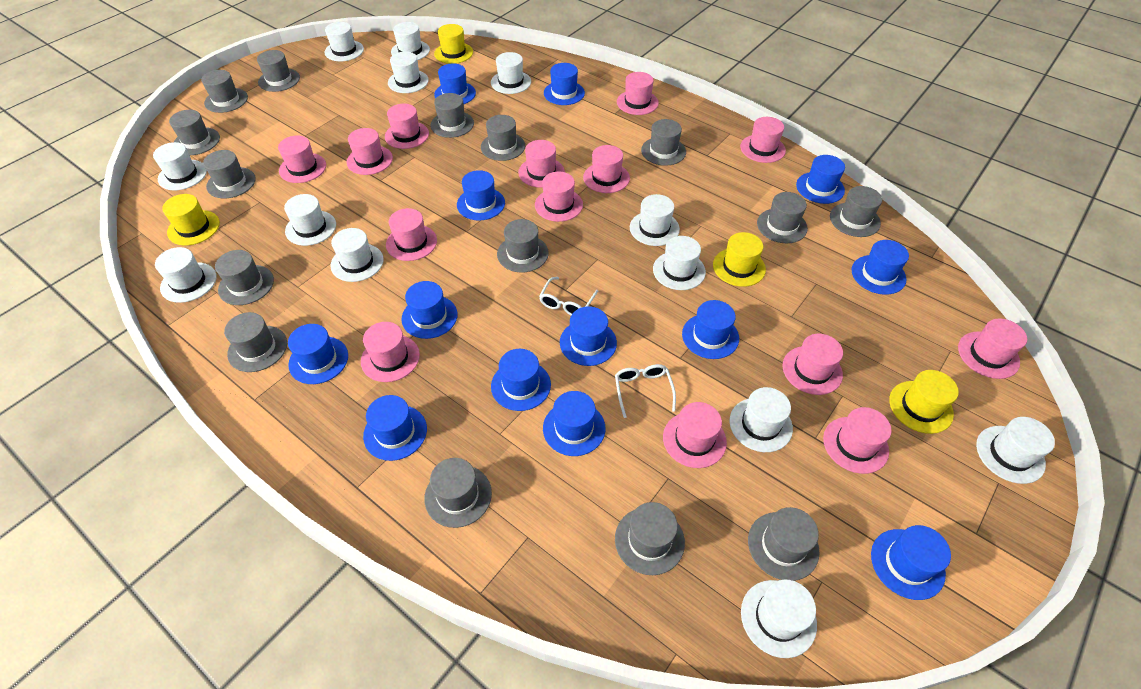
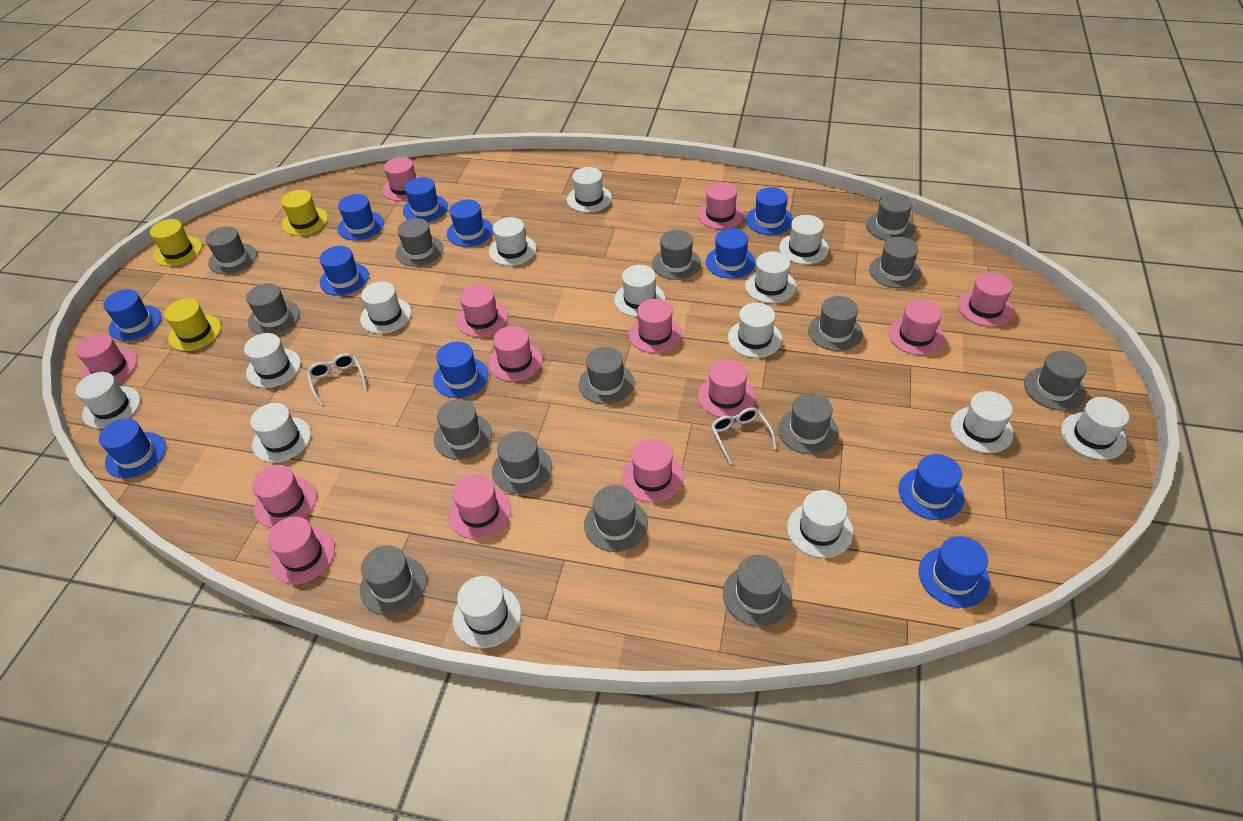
blue hat: [288,324,348,384] [363,395,427,461] [402,281,458,339] [434,63,476,104] [457,170,505,221] [491,349,551,411] [543,391,606,456] [544,63,585,105] [560,306,617,366] [682,300,739,359] [796,155,845,204] [852,240,909,295] [871,525,951,600] = 13 -> [99,418,166,479] [103,289,162,341] [319,246,369,296] [338,194,384,240] [403,177,448,222] [433,341,488,398] [447,200,493,247] [706,228,755,279] [746,187,793,235] [899,454,965,520] [919,536,990,608] = 11
pink hat: [278,135,326,183] [346,128,393,175] [361,322,420,382] [385,104,429,149] [386,208,437,261] [518,140,565,188] [535,172,583,222] [583,145,630,193] [617,72,659,115] [663,402,727,468] [740,117,786,163] [783,334,843,395] [823,407,892,474] [958,318,1027,379] = 14 -> [75,333,137,383] [252,465,317,528] [268,517,335,584] [383,157,420,201] [449,474,511,539] [456,284,508,337] [488,326,542,381] [622,439,684,503] [629,299,682,353] [697,182,744,229] [698,359,755,417] [888,299,945,355] [958,272,1013,327] = 13
white hat: [153,142,207,190] [155,247,216,303] [284,194,336,246] [325,22,364,61] [330,228,384,282] [388,52,429,93] [391,22,430,60] [491,52,531,94] [630,194,680,246] [653,236,706,290] [730,387,793,452] [741,579,817,658] [976,417,1055,484] = 13 -> [76,372,140,429] [244,333,301,388] [250,403,311,463] [360,281,412,334] [453,576,521,648] [489,217,536,266] [567,167,612,213] [614,265,665,317] [728,303,782,358] [745,251,796,303] [779,215,829,265] [787,490,853,558] [951,391,1014,453] [1061,397,1129,460] = 14
yellow hat: [162,194,220,246] [434,24,473,64] [713,232,766,287] [889,370,959,434] = 4 -> [150,219,202,266] [164,299,221,351] [281,190,328,236] = 3

